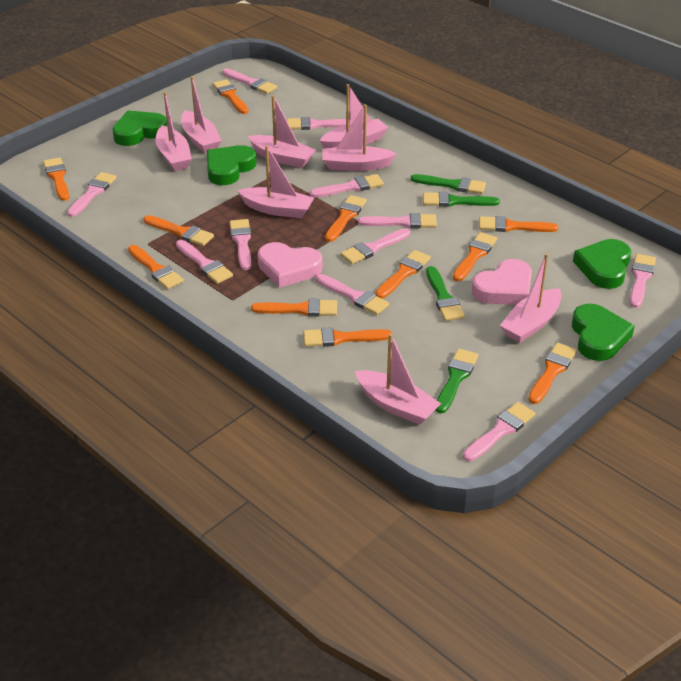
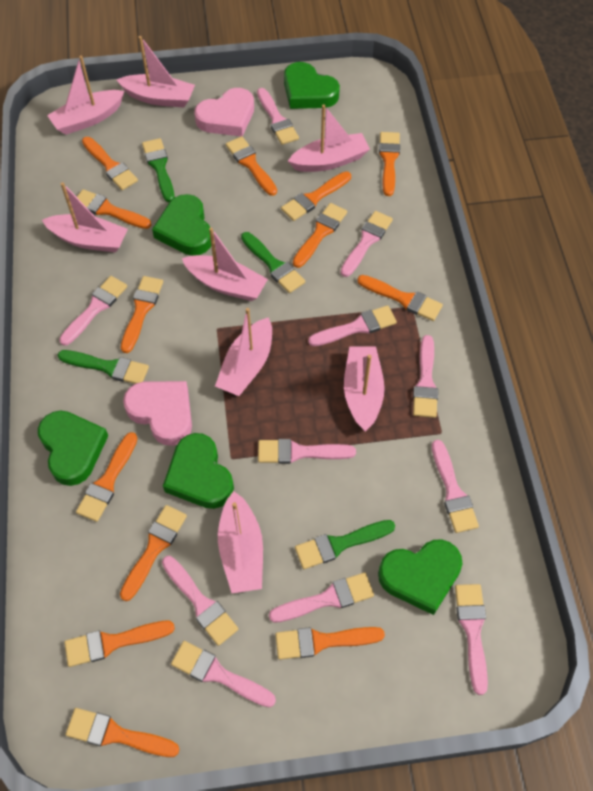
green heart: [112,111,167,146] [207,145,257,185] [572,303,635,361] [573,239,631,289] = 4 -> [38,411,108,486] [152,194,211,256] [163,433,234,509] [284,62,340,109] [378,540,463,615] = 5
orange brush: [43,157,69,201] [128,245,184,289] [144,215,214,246] [213,79,248,114] [251,299,337,317] [303,327,392,347] [325,195,367,242] [375,250,431,299] [453,232,497,281] [479,216,558,232] [528,343,577,404] = 11 -> [64,621,175,667] [66,708,179,757] [76,432,138,522] [77,189,151,229] [82,137,138,190] [120,505,187,601] [121,276,163,353] [226,136,277,196] [275,627,385,660] [281,171,351,221] [293,203,347,268] [357,275,443,321] [379,132,400,196] = 13

